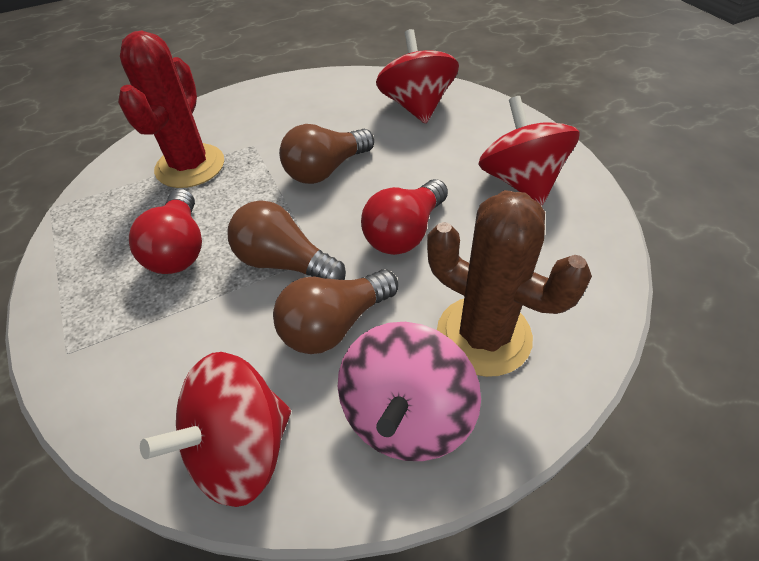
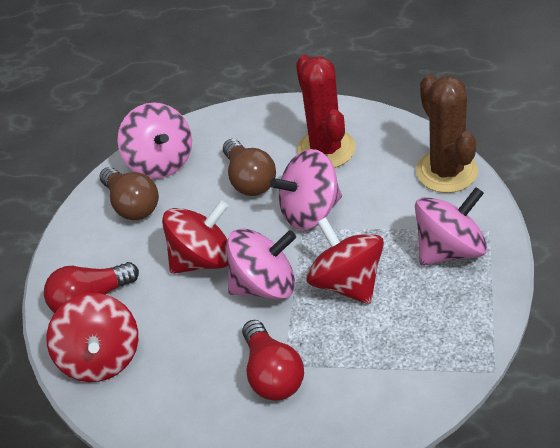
brown light bulb: [227,200,346,280] [273,269,398,354] [279,124,374,184] = 3 -> [99,167,159,220] [223,139,276,196] = 2
pink spinning top: [338,322,481,461] = 1 -> [118,103,192,179] [226,228,296,300] [270,149,342,230] [415,187,487,266] = 4

